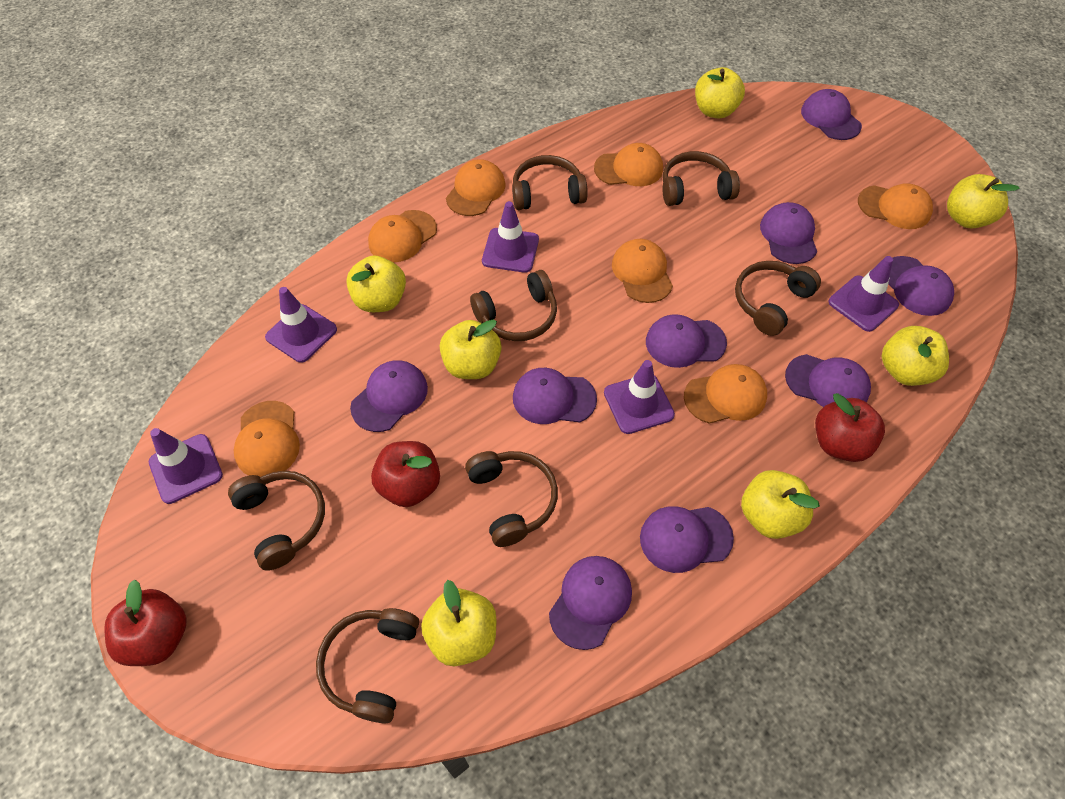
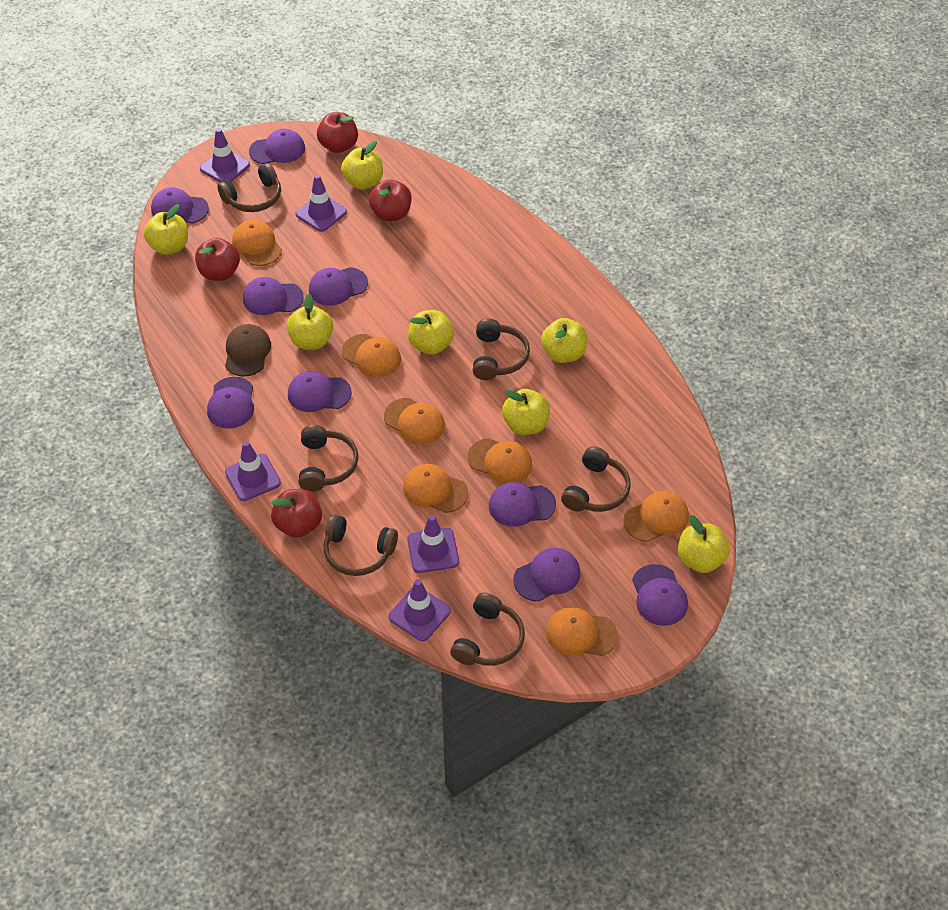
brown cap: none = 0 -> [225,324,271,377] = 1
brown headphones: [228,471,325,571] [316,608,419,723] [465,451,558,547] [470,270,557,341] [512,155,588,210] [662,151,740,206] [735,261,821,336] = 7 -> [217,163,281,212] [299,425,359,492] [323,515,398,576] [450,593,525,666] [473,318,530,380] [561,446,631,512] = 6
red apple: [104,580,187,666] [371,441,440,507] [815,393,885,462] = 3 -> [195,238,240,281] [271,489,322,538] [317,112,358,153] [369,179,411,222] = 4

